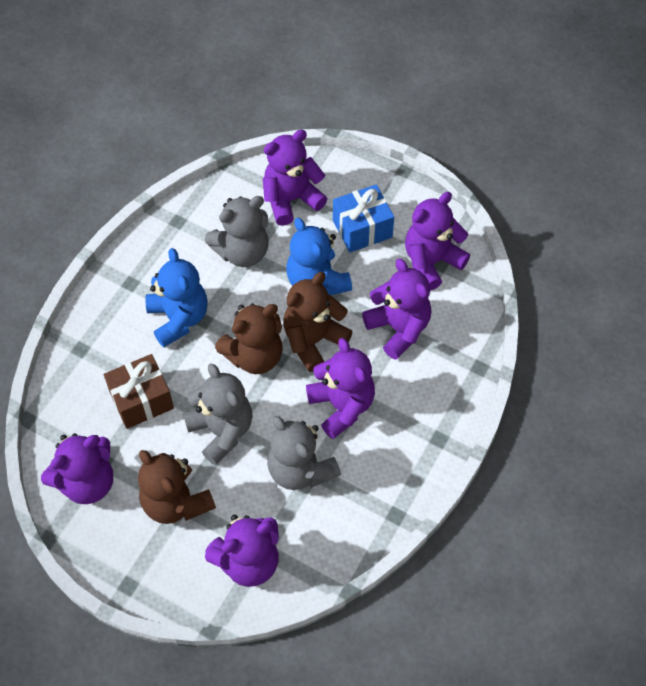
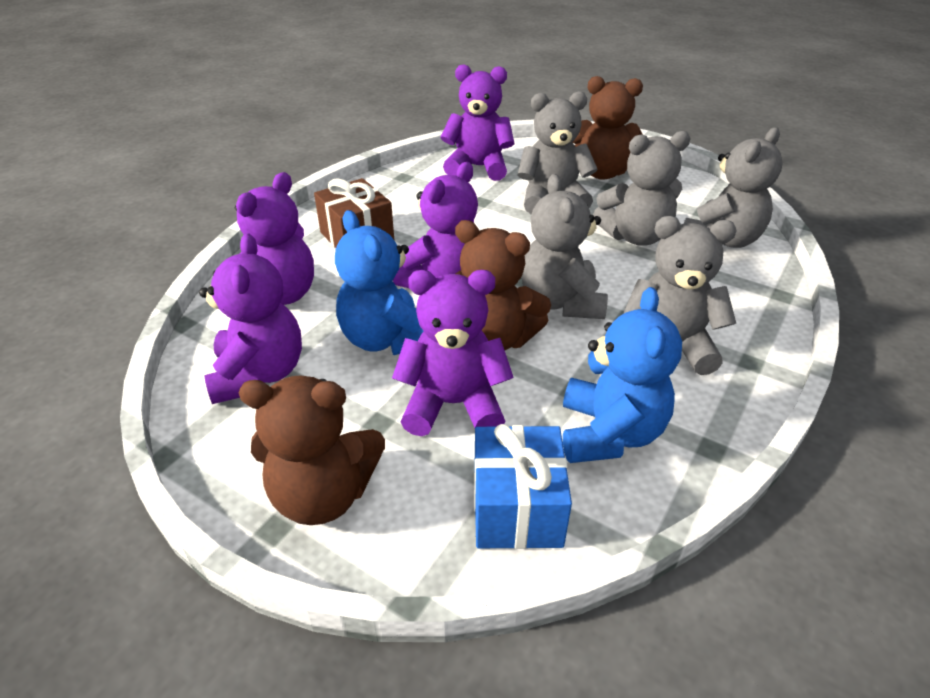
grey teddy bear: [183,364,253,465] [205,196,269,267] [267,416,341,490] = 3 -> [517,91,598,215] [522,174,608,319] [593,131,691,246] [623,216,737,375] [684,127,783,248] = 5
purple teddy bear: [41,433,113,504] [205,515,279,587] [263,130,327,226] [306,338,375,439] [362,259,431,360] [405,192,470,291] = 6 -> [199,233,302,404] [234,172,314,305] [392,270,514,436] [393,162,478,288] [441,64,514,181] = 5

